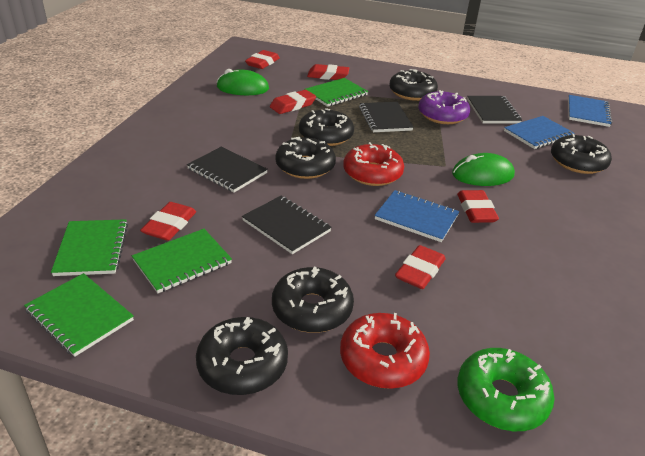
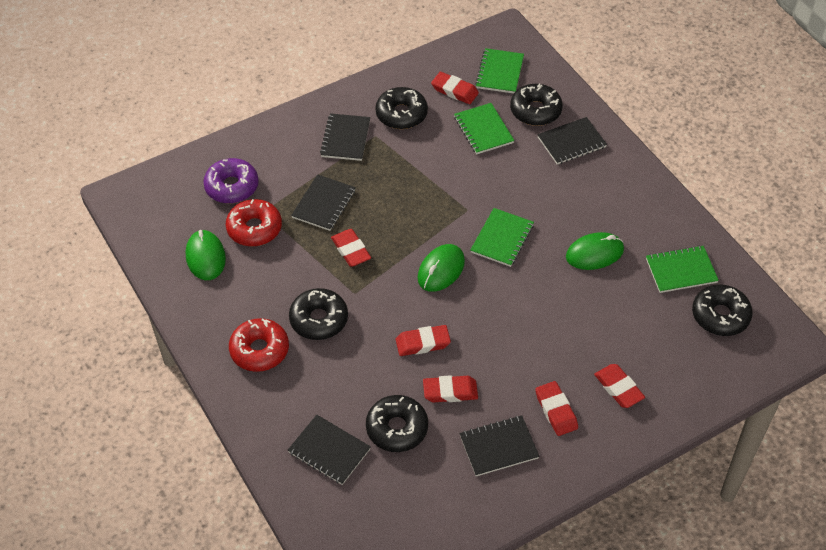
black donut: [196,317,288,395] [272,266,354,333] [275,137,336,179] [299,108,354,146] [389,69,438,101] [551,134,612,174] = 6 -> [289,288,348,340] [366,395,428,452] [375,87,428,129] [510,84,563,126] [692,285,753,336] = 5
black notebook: [187,147,268,192] [242,196,332,254] [359,102,414,132] [467,96,522,123] = 4 -> [288,415,371,485] [291,174,356,231] [320,113,370,161] [459,416,540,476] [537,117,607,165] = 5
blue notebook: [374,190,460,242] [504,116,575,149] [568,95,612,127] = 3 -> none = 0
green donut: [457,348,554,431] = 1 -> none = 0
green mouse: [216,69,269,95] [452,153,515,186] = 2 -> [186,230,226,280] [417,244,465,292] [566,232,624,270] = 3

